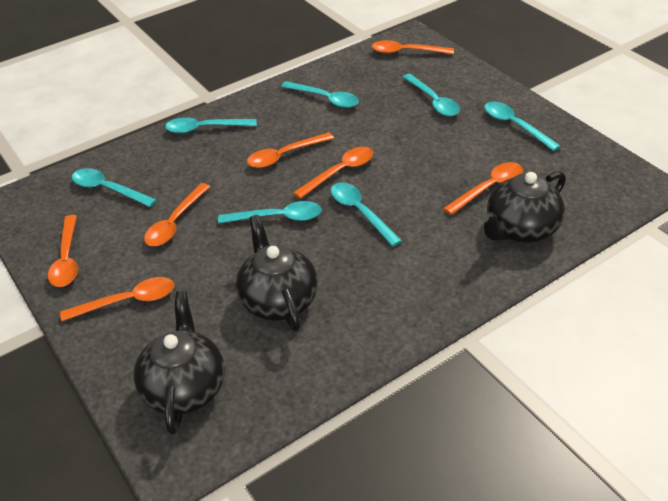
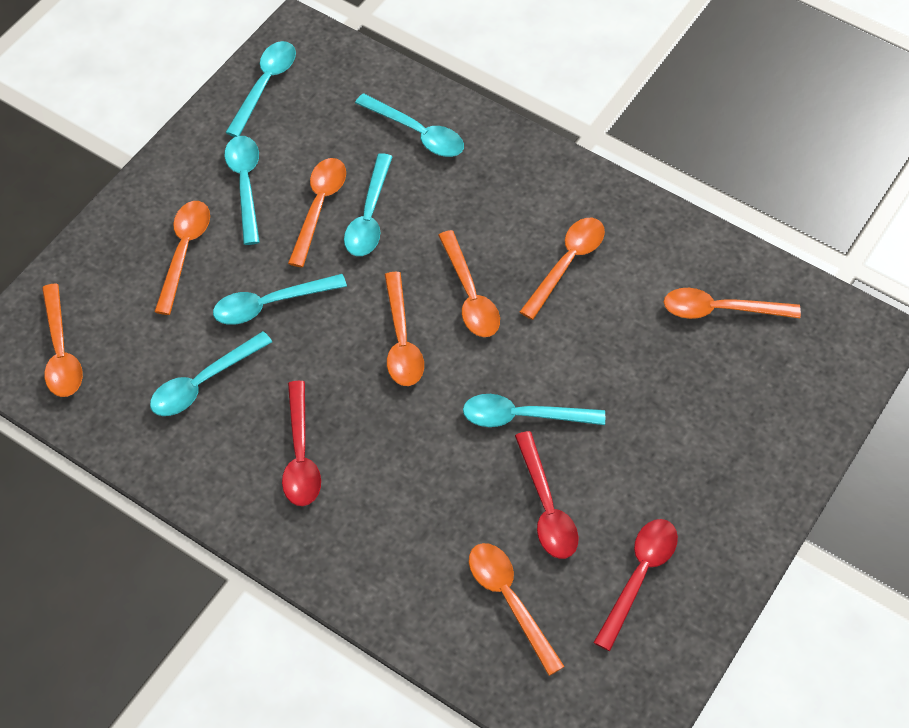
black teapot: [133,291,225,435] [236,215,318,331] [481,171,566,243] = 3 -> none = 0
orange spoon: [48,215,78,287] [60,277,174,321] [144,183,210,246] [247,132,334,168] [293,147,373,199] [372,40,454,54] [443,162,523,215] = 7 -> [42,283,83,397] [154,201,210,315] [288,158,346,267] [385,272,424,386] [438,230,500,337] [469,543,565,676] [520,218,605,320] [664,288,801,319] = 8
red spoon: none = 0 -> [282,381,321,506] [515,431,579,559] [593,519,678,651] = 3

